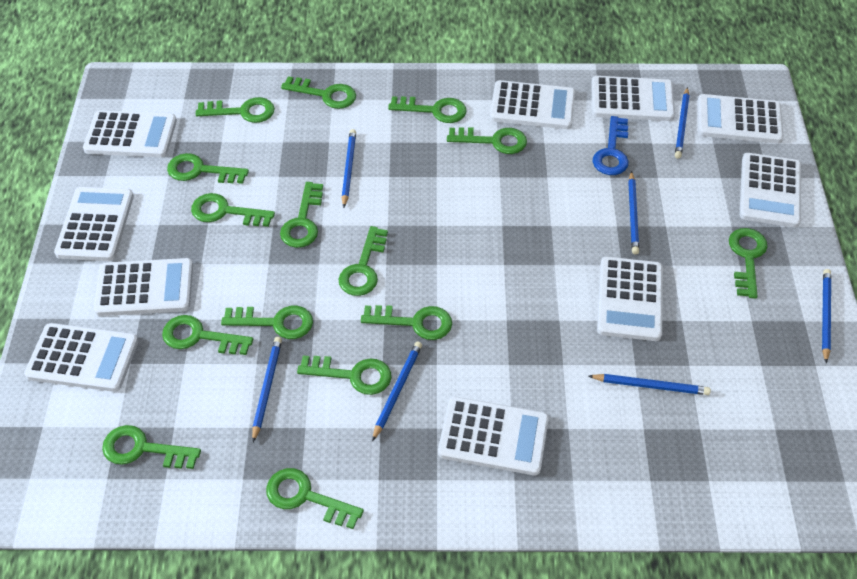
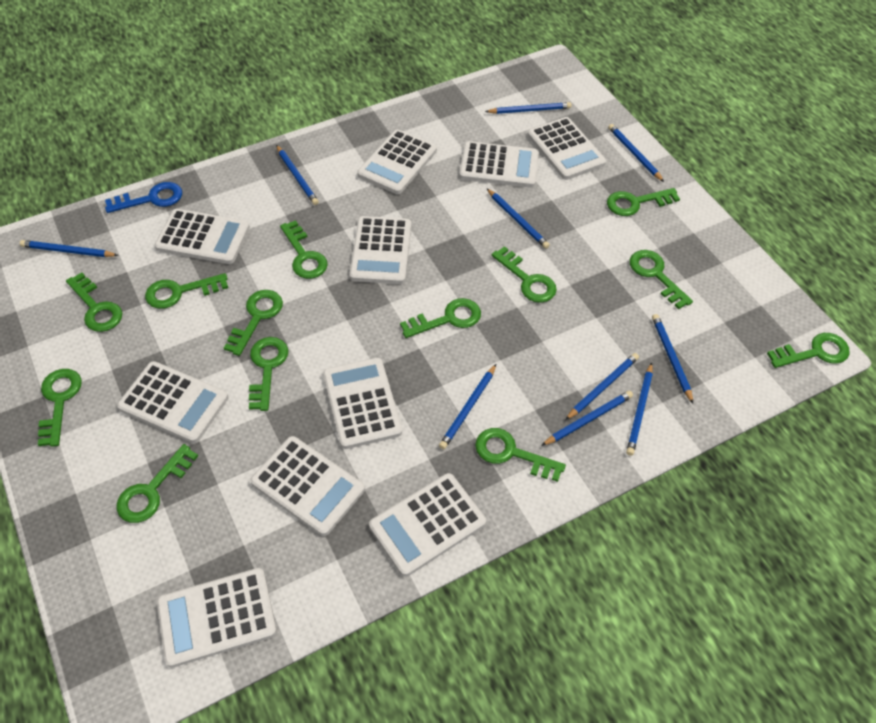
blue pencil: [252,337,282,442] [342,129,356,208] [372,341,422,441] [589,374,711,395] [628,171,639,254] [675,87,689,159] [822,269,831,363] = 7 -> [20,240,119,257] [276,145,319,205] [439,364,496,449] [485,102,571,114] [487,189,550,249] [541,391,633,446] [565,353,639,420] [608,124,664,182] [626,363,653,456] [652,314,693,403] = 10
green key: [102,425,201,469] [162,315,253,355] [167,153,249,184] [191,193,275,227] [196,97,275,123] [221,306,313,339] [266,468,364,529] [280,182,323,248] [281,76,356,109] [297,355,391,395] [339,226,388,296] [361,305,452,340] [388,96,467,123] [447,127,527,154] [729,228,767,299] = 15 -> [38,369,82,447] [66,273,122,332] [116,444,198,523] [145,273,228,309] [224,290,283,356] [249,337,288,411] [280,220,328,279] [400,298,481,338] [475,428,566,482] [491,246,557,303] [607,188,680,216] [630,250,693,309] [767,333,850,368] = 13

